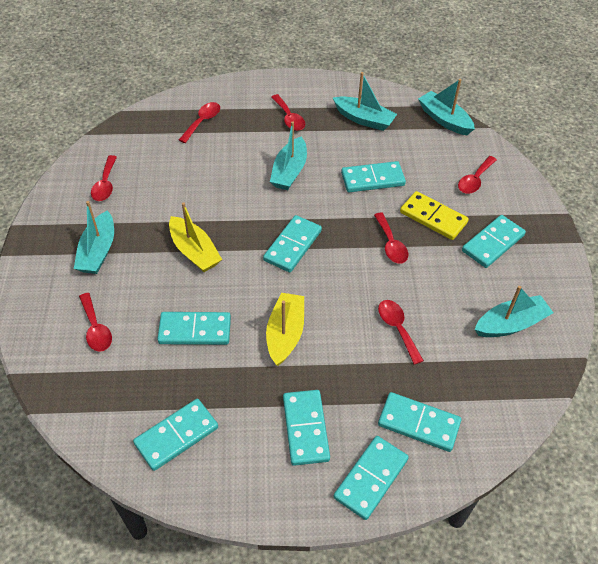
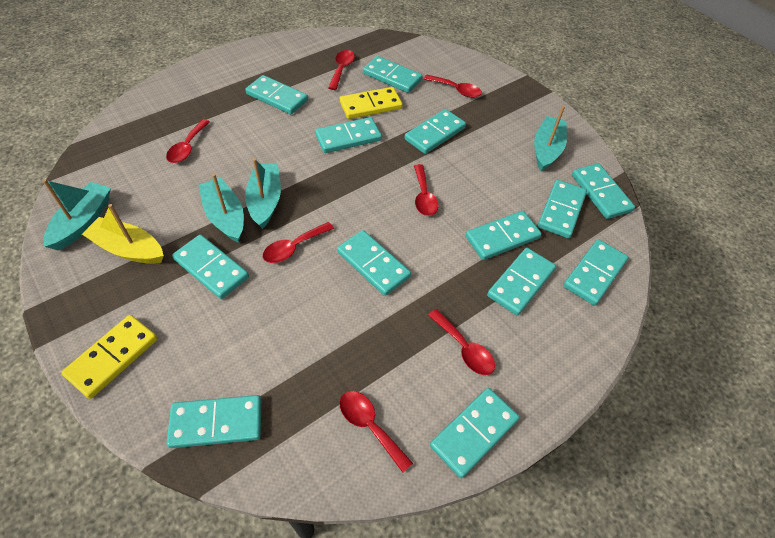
turquoise boat: [74,201,114,274] [270,121,307,190] [333,72,397,131] [418,79,475,135] [474,286,553,337] = 5 -> [42,179,111,250] [199,174,244,242] [245,158,281,229] [534,106,567,171] = 4
turquoise domino: [133,399,218,471] [157,312,231,345] [263,215,322,272] [283,390,330,466] [334,436,409,520] [341,161,406,192] [378,392,461,452] [462,215,526,268] = 8 -> [167,395,261,448] [172,234,249,299] [245,75,308,114] [315,117,382,153] [337,230,411,296] [363,56,422,93] [405,109,466,154] [430,388,519,478] [465,211,542,260] [487,248,556,315] [538,180,587,238] [563,239,628,305] [572,163,635,219] = 13
yellow boat: [169,202,222,272] [266,293,304,366] = 2 -> [82,204,164,264] = 1
yellow domino: [400,191,469,240] = 1 -> [61,315,158,399] [340,87,403,119] = 2

